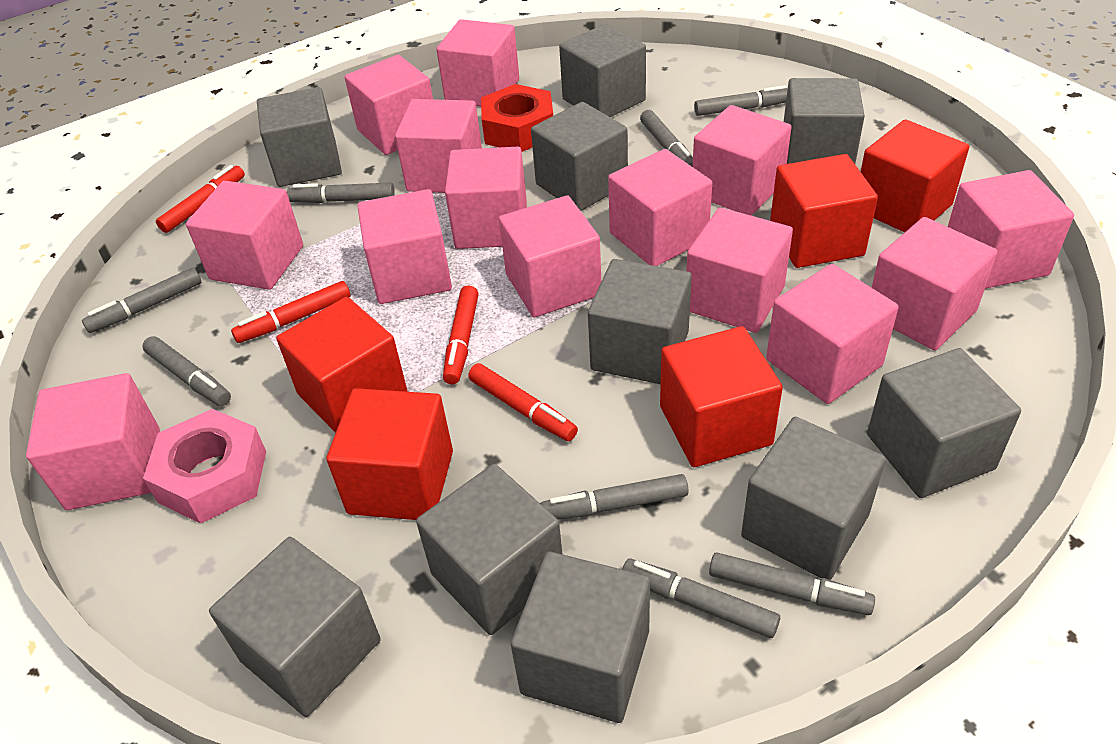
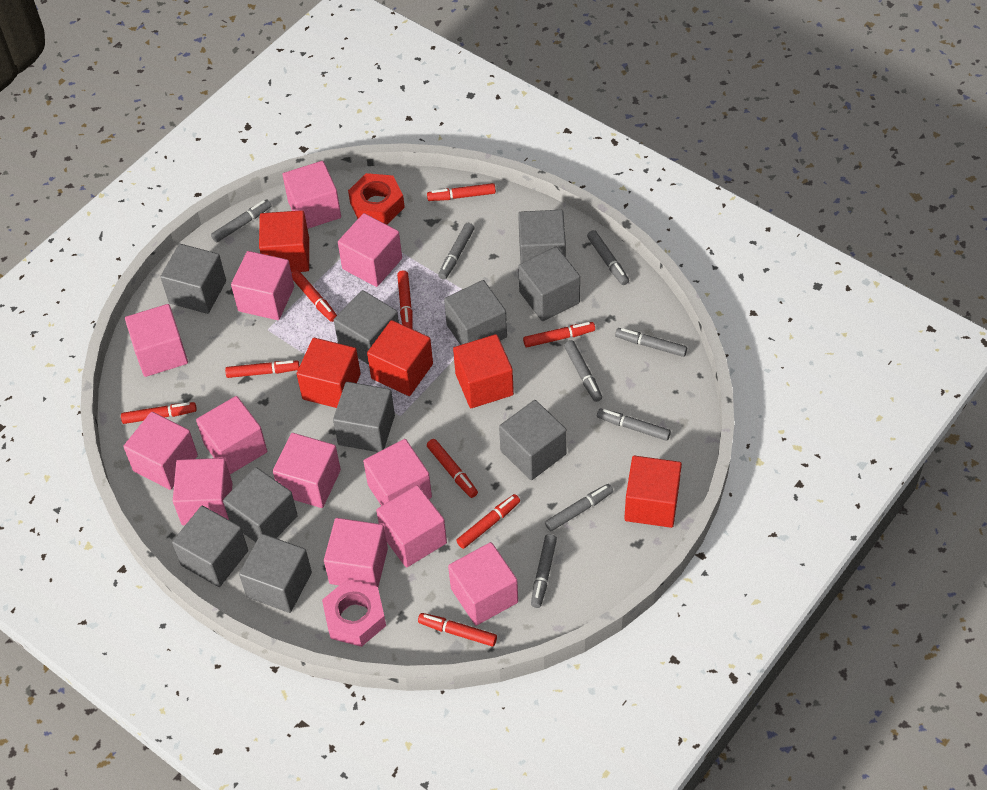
pink cube: [26,373,160,510] [186,181,303,290] [344,55,433,155] [357,189,452,304] [395,99,482,193] [436,19,519,107] [445,147,527,249] [499,195,601,317] [608,149,712,266] [686,207,793,333] [693,105,791,216] [766,264,898,404] [872,217,997,351] [948,170,1074,289] = 14 -> [123,412,198,490] [125,304,188,377] [173,458,233,525] [196,396,267,474] [231,251,294,320] [273,433,341,508] [283,161,341,229] [324,518,388,587] [338,213,402,287] [363,439,432,506] [376,485,447,567] [448,542,518,626] = 12
red marker: [156,165,245,233] [231,281,350,343] [443,285,479,384] [468,363,578,441] = 4 -> [121,402,197,424] [225,360,300,378] [292,270,337,322] [397,270,413,329] [418,613,497,646] [427,183,496,201] [427,439,478,498] [456,494,520,549] [523,322,595,347] = 9

